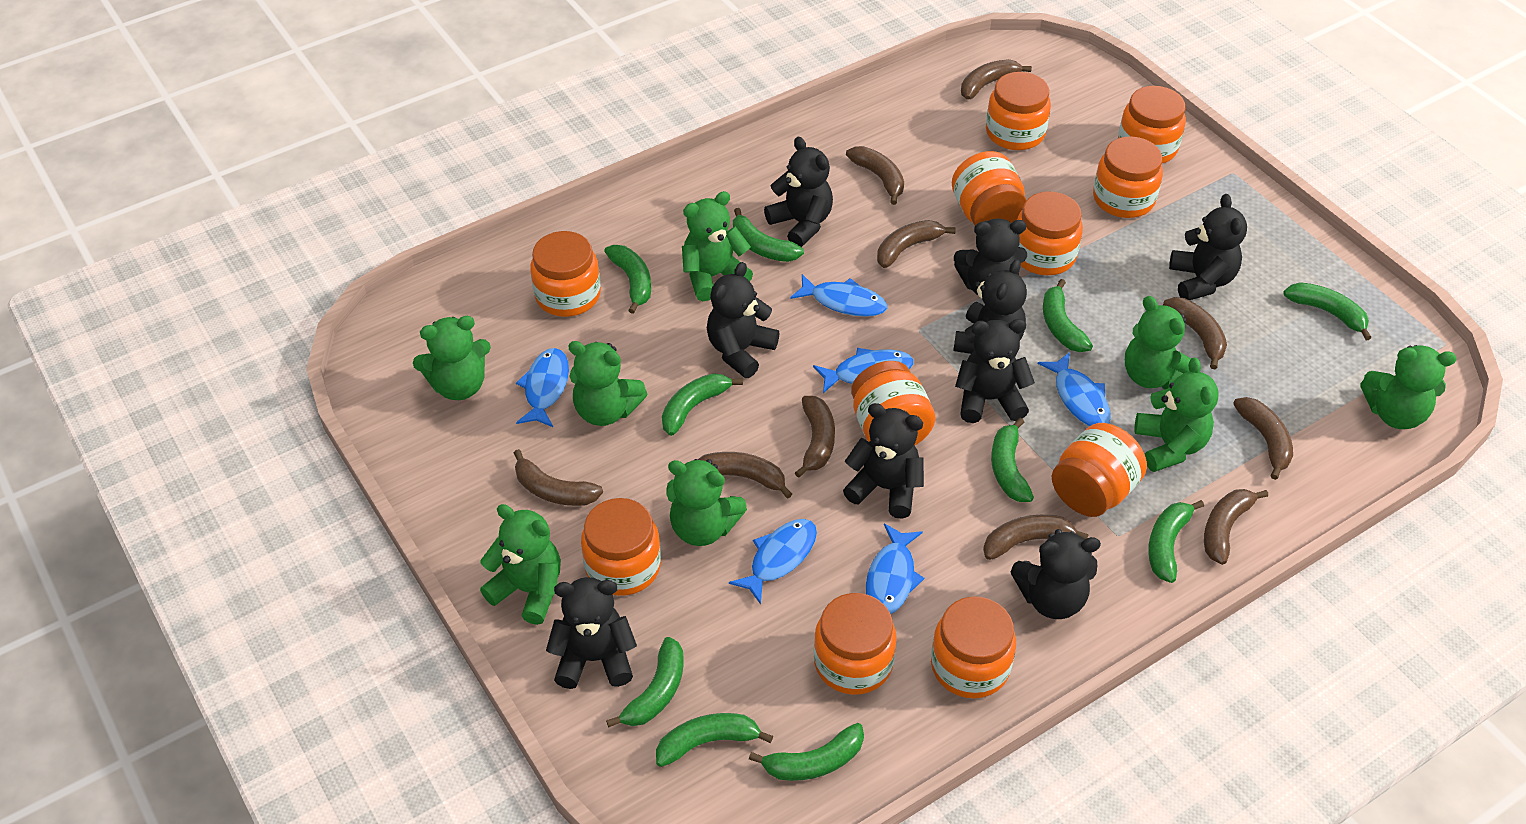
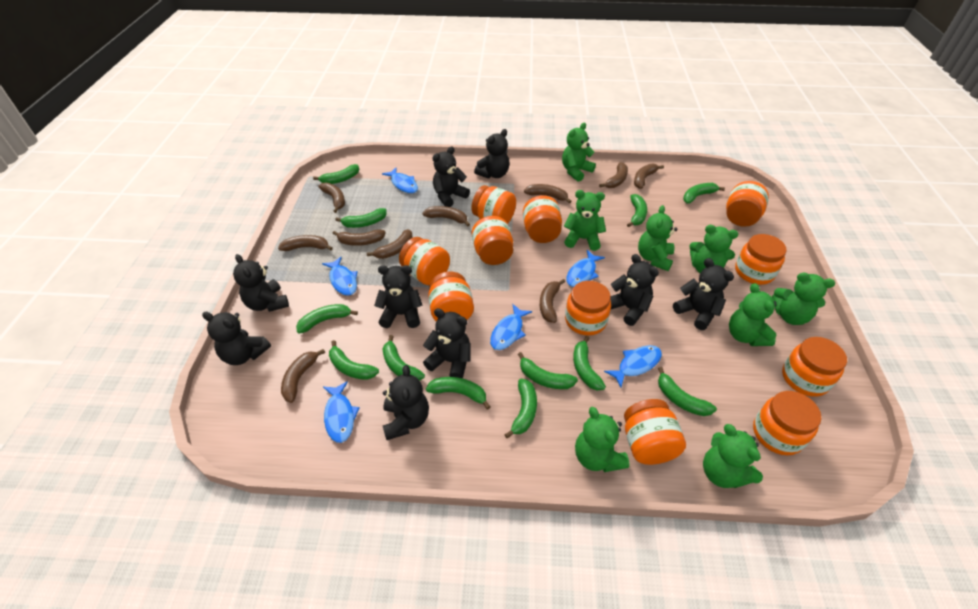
green banana: [604,245,651,314] [606,637,684,728] [656,713,773,767] [662,373,743,436] [733,208,804,262] [749,723,864,781] [991,418,1034,502] [1043,279,1093,352] [1148,500,1204,583] [1283,282,1372,340] = 10 -> [296,304,358,334] [313,164,359,184] [329,340,379,380] [335,208,387,228] [383,335,425,381] [426,377,491,410] [505,379,537,438] [518,352,578,389] [573,336,606,390] [627,194,647,227] [658,367,717,416] [683,183,725,204] = 12

